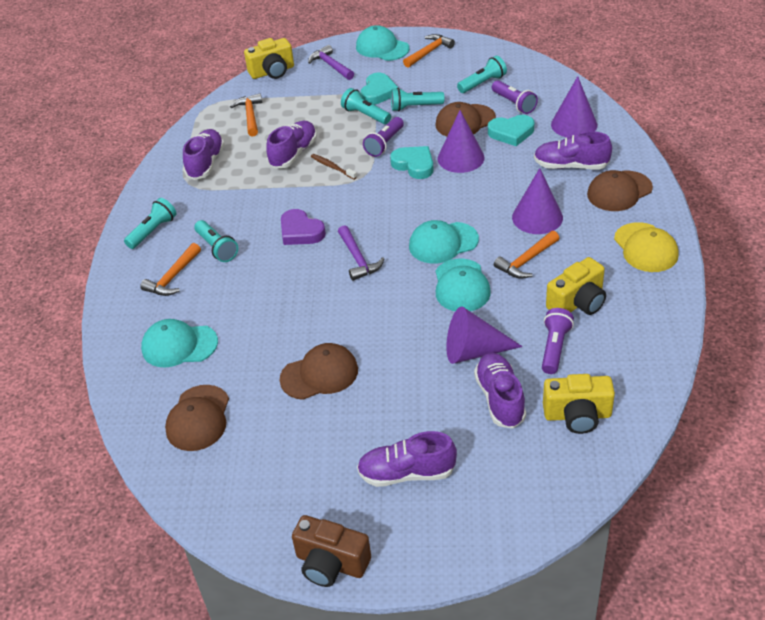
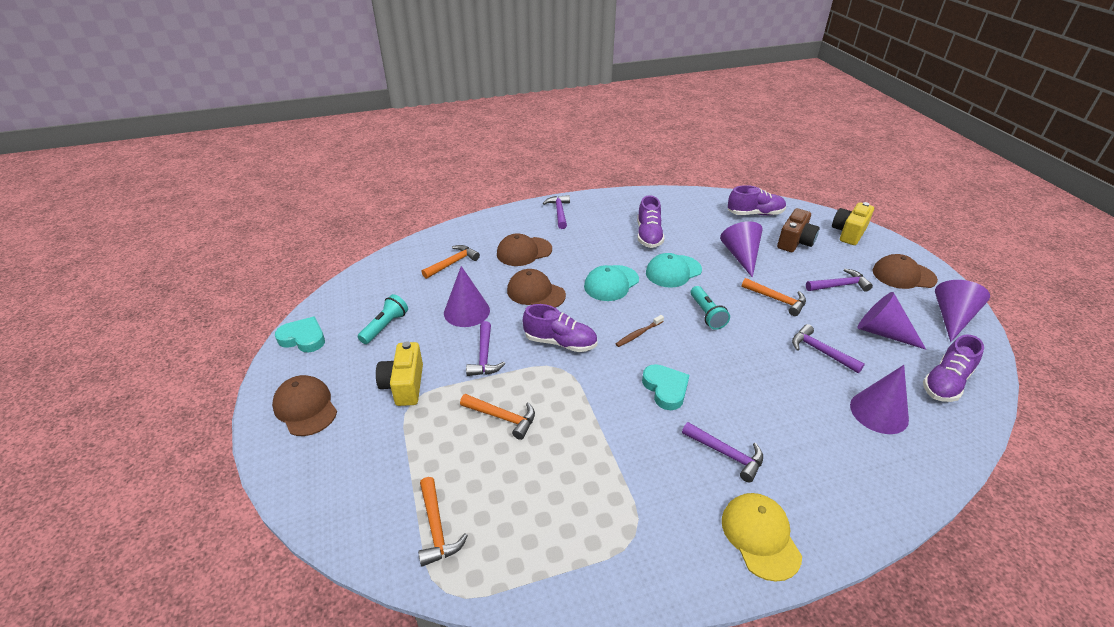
purple cone: [438,110,485,173] [446,307,523,364] [512,168,563,234] [551,76,597,138] = 4 -> [444,266,490,327] [720,221,763,278] [850,365,909,434] [857,292,926,350] [935,280,990,342] = 5
purple flashlight: [363,117,404,157] [492,80,538,114] [542,308,574,374] = 3 -> none = 0
purple hammer: [308,45,354,80] [338,225,384,281] = 2 -> [466,321,505,376] [543,195,570,229] [682,422,763,483] [792,324,865,373] [806,269,873,292] = 5
purple heart: [281,209,326,245] = 1 -> none = 0
purple shoe: [183,129,224,180] [266,121,317,169] [357,431,457,487] [474,353,526,429] [534,131,612,169] = 5 -> [523,304,598,352] [637,195,664,248] [728,185,786,216] [923,334,984,402] = 4
turquoise cap: [141,319,218,367] [356,25,410,61] [409,220,479,264] [435,258,491,311] = 4 -> [584,265,639,301] [646,253,702,288] = 2
turquoise flashlight: [124,198,177,249] [194,220,238,262] [341,88,391,124] [391,88,444,111] [457,56,507,93] = 5 -> [358,294,408,344] [691,286,730,330] = 2
turquoise heart: [360,73,398,105] [390,146,434,179] [488,115,534,146] = 3 -> [275,317,325,352] [642,364,689,410] = 2
yellow camera: [244,38,294,79] [543,374,615,434] [546,257,606,315] = 3 -> [376,341,423,406] [832,202,874,245] = 2

